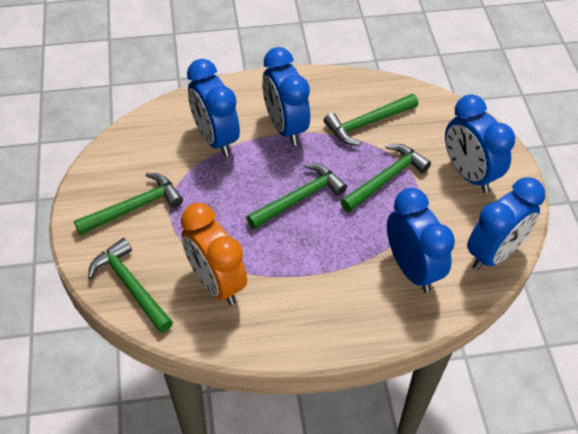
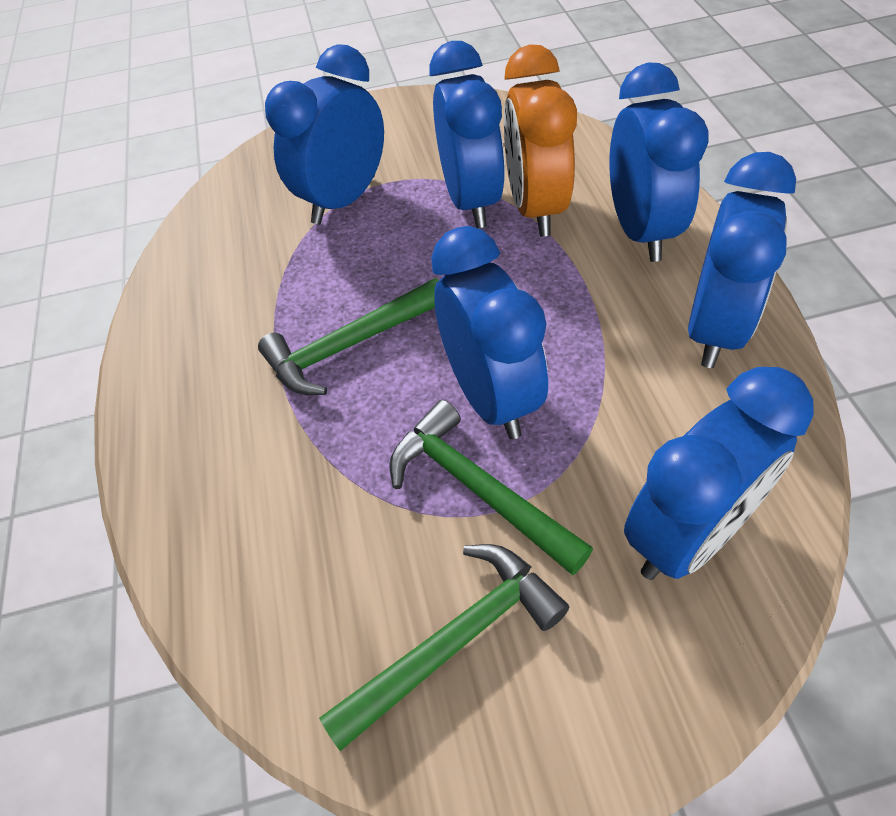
blue clock: [187,59,240,157] [262,47,310,145] [387,188,455,293] [445,94,515,193] [467,177,545,270] = 5 -> [265,44,384,224] [430,41,505,228] [431,226,548,439] [609,62,709,262] [624,367,814,580] [688,152,796,368] = 6
green hammer: [74,173,183,235] [88,238,173,333] [247,163,347,229] [324,94,418,146] [341,144,431,212] = 5 -> [258,278,439,395] [319,544,569,751] [389,400,593,575] = 3

